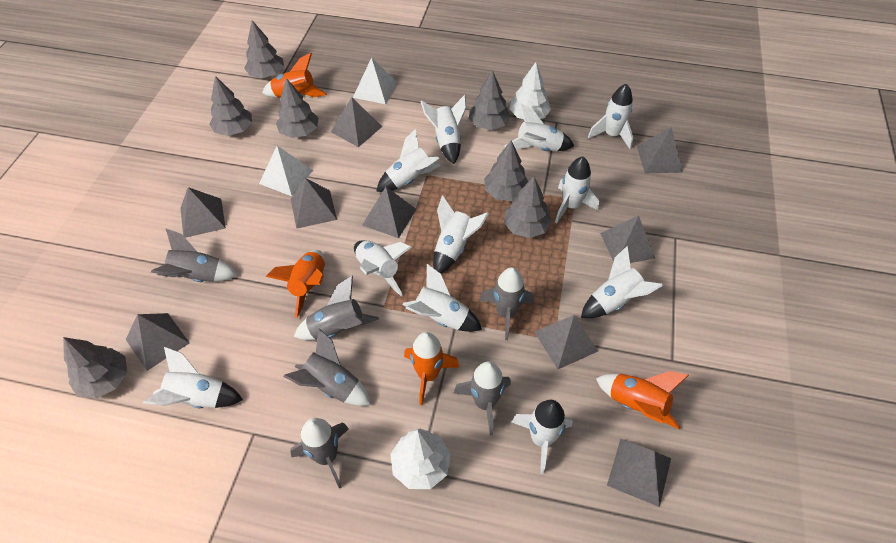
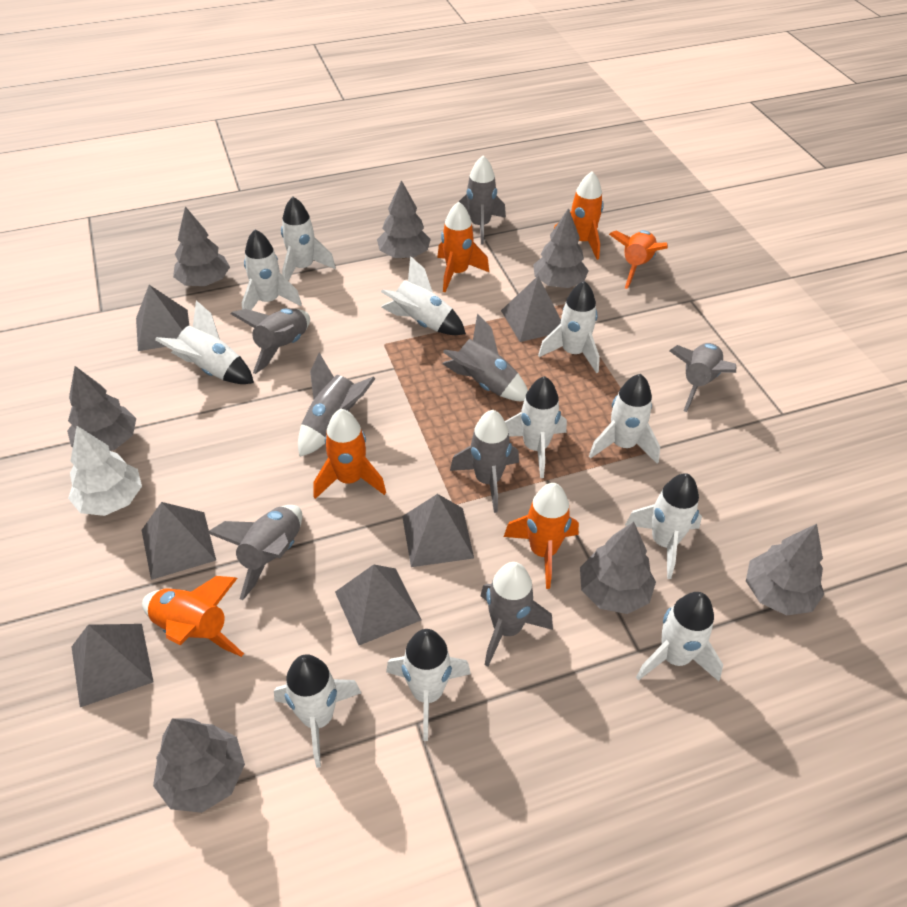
grey pyramid: [125,313,190,371] [181,187,226,238] [291,178,337,229] [331,97,382,147] [362,187,416,238] [535,315,598,369] [600,215,655,263] [607,439,671,507] [637,127,683,173] = 9 -> [72,624,154,707] [136,285,189,351] [142,502,216,580] [335,565,422,645] [402,494,474,567] [501,276,561,342] = 6
grey rocket: [151,228,238,282] [283,329,371,406] [290,418,349,489] [294,276,379,340] [454,361,511,435] [479,267,533,340] = 6 -> [207,505,302,600] [231,308,310,374] [298,353,376,457] [442,313,528,401] [450,410,519,513] [458,156,506,244] [481,562,553,667] [669,343,736,412] = 8
orange rocket: [262,53,327,98] [266,250,325,318] [404,332,459,405] [596,371,689,430] = 4 -> [142,576,244,657] [313,409,386,499] [437,202,489,292] [504,483,579,589] [554,171,604,260] [609,230,668,289] = 6
white pyramid: [259,146,313,196] [353,57,397,104] = 2 -> none = 0
white tree: [390,428,451,489] [509,62,551,119] = 2 -> [68,426,142,516] = 1

